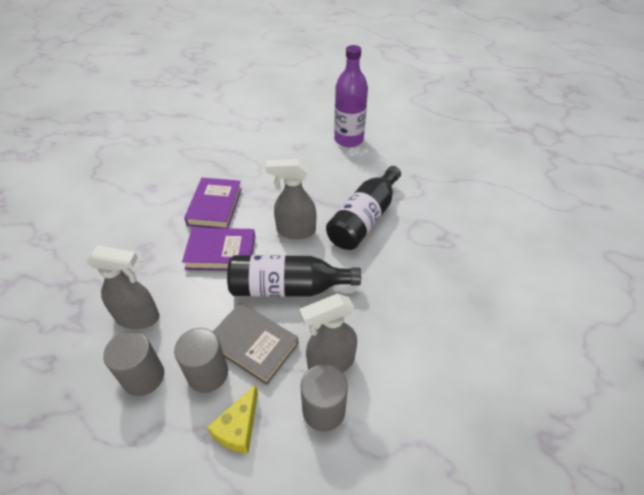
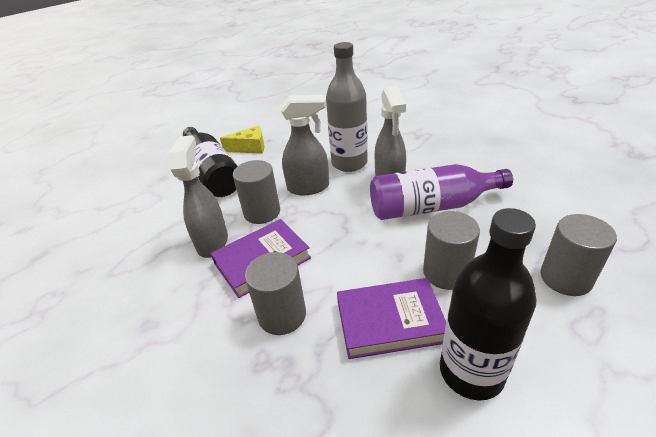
grey book: [213,303,299,385] = 1 -> none = 0
grey bottle: none = 0 -> [326,42,368,172] = 1
grey cylinder: [103,331,164,396] [174,328,228,393] [301,364,348,431] = 3 -> [233,160,280,224] [245,252,306,335] [423,211,480,290] [541,214,617,296] = 4

